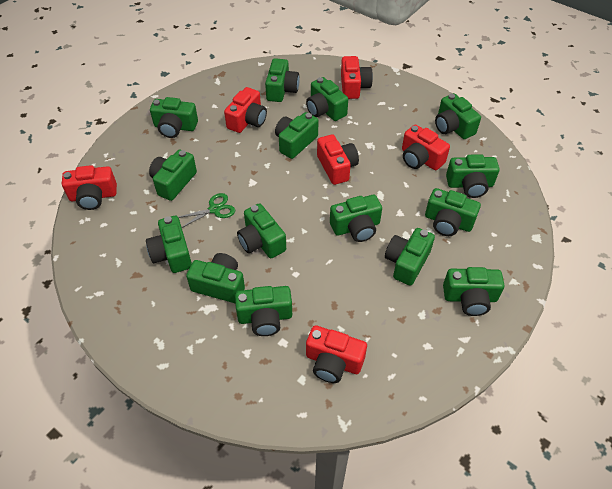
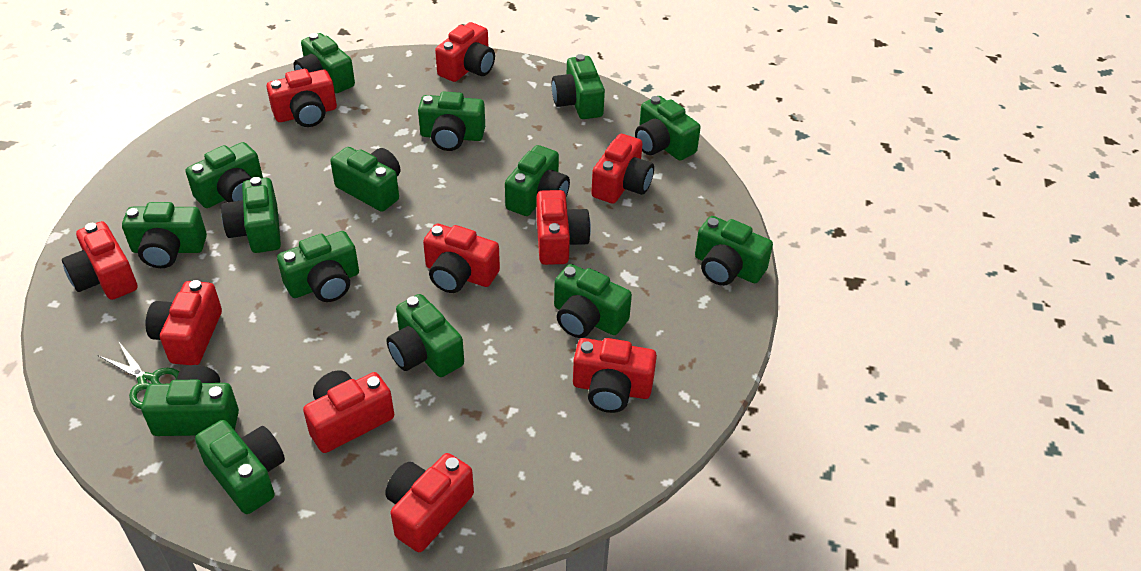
red camera: [62,165,117,210] [224,87,267,133] [306,325,367,383] [317,134,359,185] [341,56,373,99] [402,125,450,170] = 6 -> [62,221,137,300] [146,280,222,365] [267,69,337,127] [303,370,394,453] [385,453,474,552] [423,224,500,293] [435,22,495,82] [537,190,591,265] [573,338,657,413] [591,134,654,204] = 10

